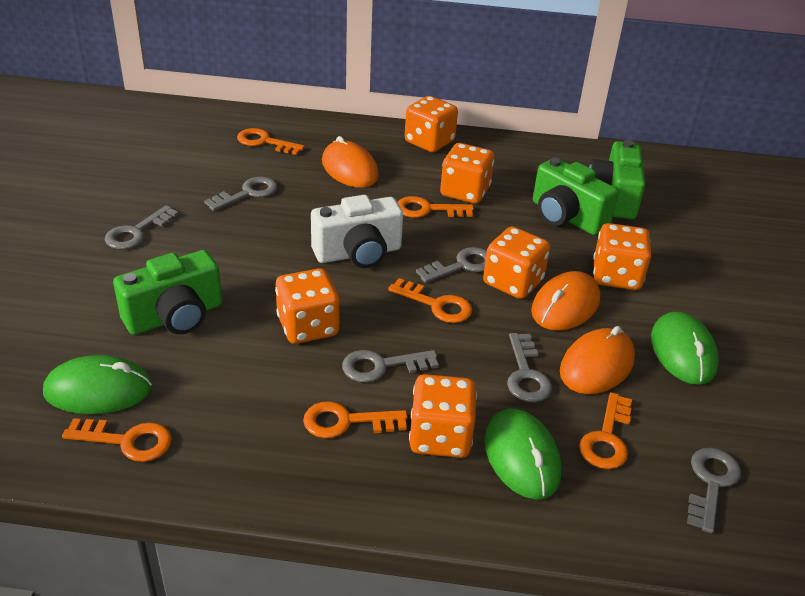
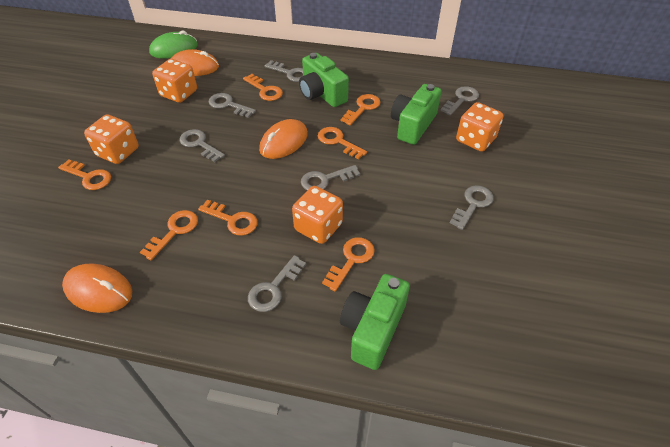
green mouse: [43,355,152,414] [484,409,561,499] [651,312,719,385] = 3 -> [149,31,198,59] = 1
grey key: [105,205,179,249] [204,177,278,211] [342,350,439,382] [416,247,487,283] [507,333,552,402] [687,447,741,534] = 6 -> [180,129,225,162] [209,93,256,118] [248,255,306,312] [264,60,303,82] [301,165,360,190] [440,86,479,116] [450,185,494,230] = 7
orange dice: [275,268,340,344] [405,96,458,152] [409,374,477,458] [440,143,494,204] [483,226,550,299] [593,223,651,290] = 6 -> [84,114,139,164] [152,59,197,103] [292,186,343,244] [456,102,503,152] = 4
orange key: [62,418,172,462] [237,128,305,155] [303,401,408,438] [388,278,472,323] [398,196,474,218] [579,392,632,469] = 6 -> [58,159,111,190] [140,210,198,260] [198,200,257,236] [243,74,283,101] [318,127,367,160] [322,237,375,291] [341,94,380,125] = 7
white camera: [311,195,403,268] = 1 -> none = 0

